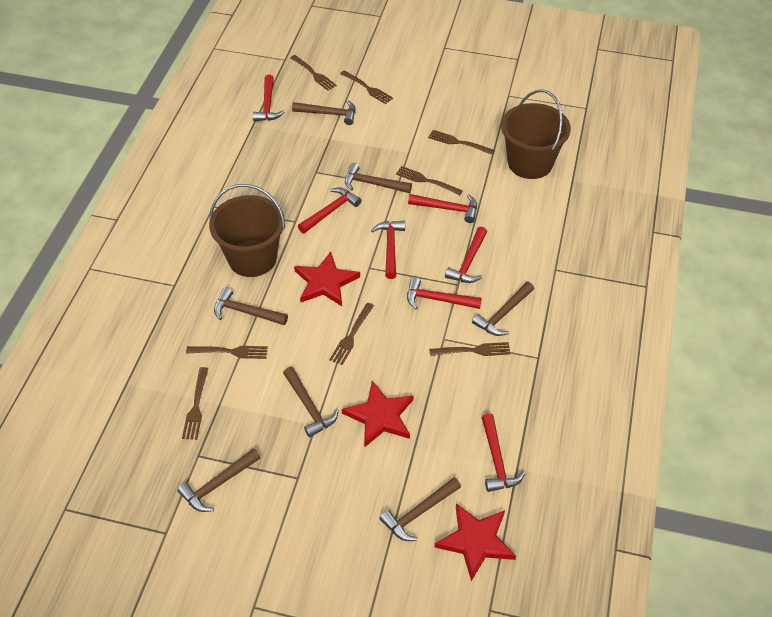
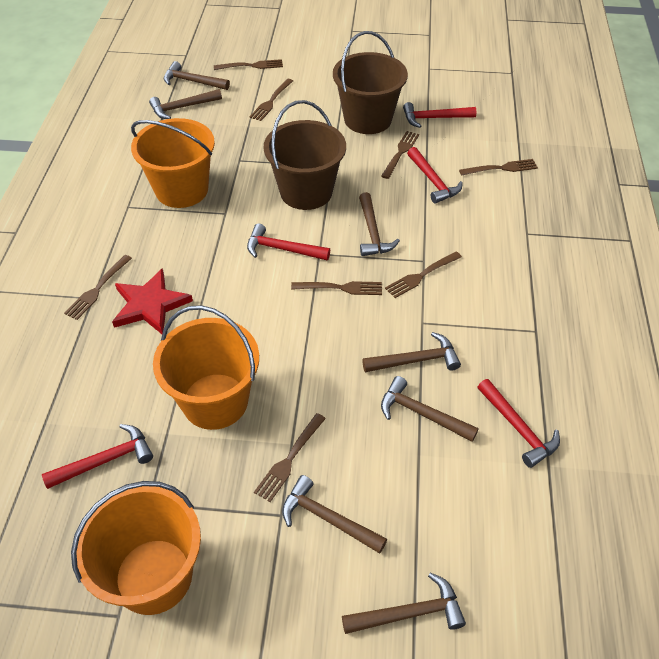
orange bucket: none = 0 -> [71,481,201,615] [131,118,215,208] [153,305,259,430] = 3
red hammer: [253,75,284,121] [298,188,361,233] [371,221,405,279] [407,277,482,309] [408,194,477,223] [445,227,487,283] [482,414,525,492] = 7 -> [42,424,153,489] [247,223,330,260] [403,102,476,128] [407,147,463,204] [477,379,560,468] = 5
red star: [294,252,360,306] [341,381,414,448] [435,503,516,581] = 3 -> [112,268,193,334] = 1

